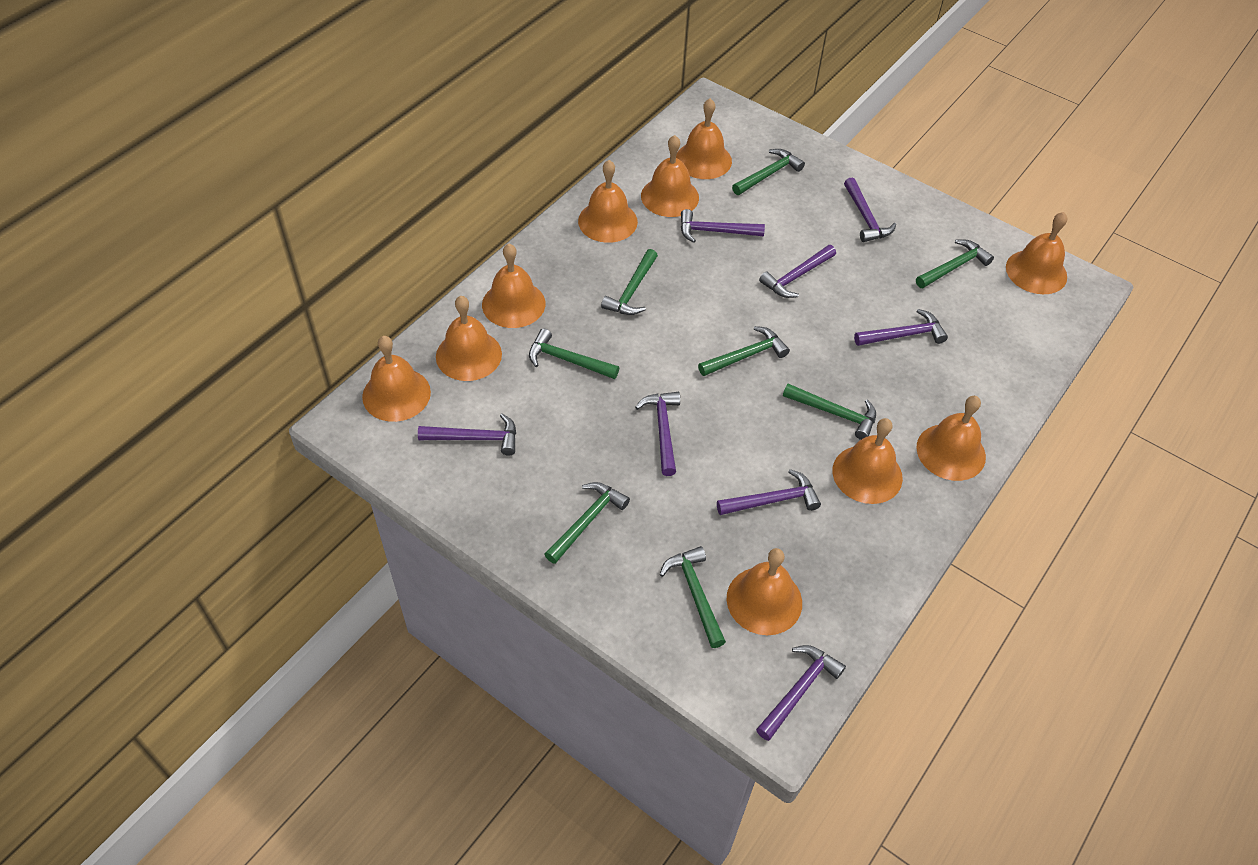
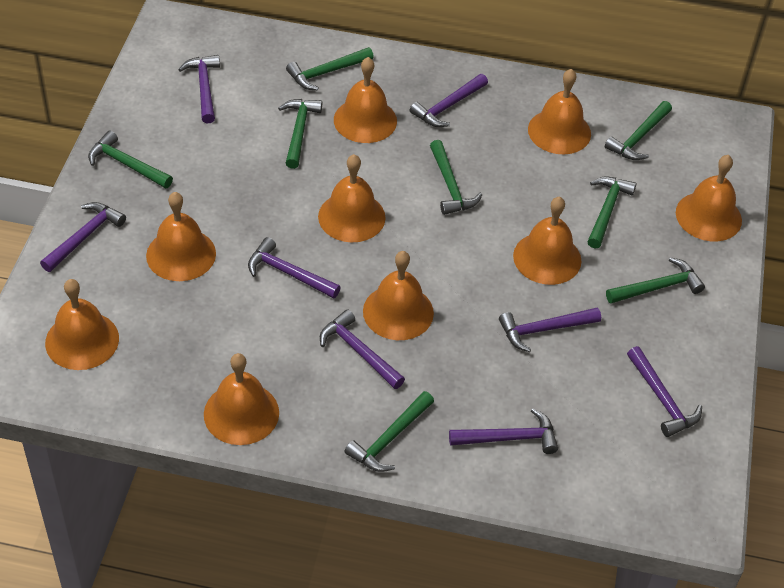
orange bell: [362,336,431,422] [436,296,502,381] [482,244,545,328] [578,160,638,243] [641,135,699,217] [676,98,732,179] [727,548,802,635] [832,418,903,504] [916,396,986,481] [1006,212,1067,294] = 10 -> [45,279,119,370] [146,192,216,281] [204,353,279,445] [318,154,386,242] [334,57,397,143] [363,251,434,340] [513,197,581,285] [528,69,591,154] [676,155,742,241] = 9

